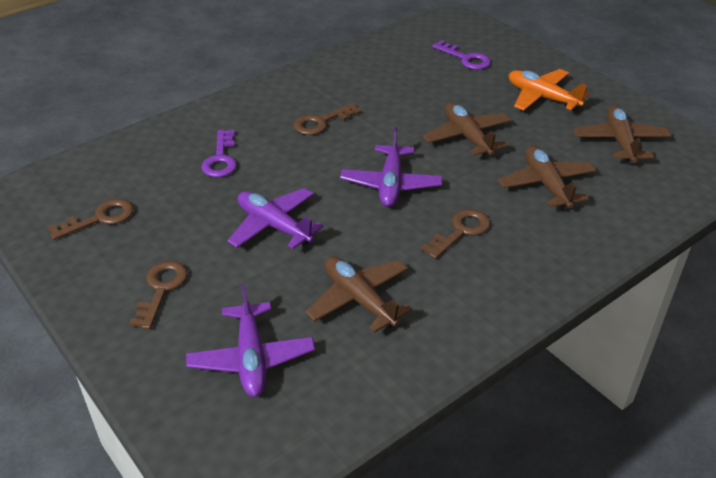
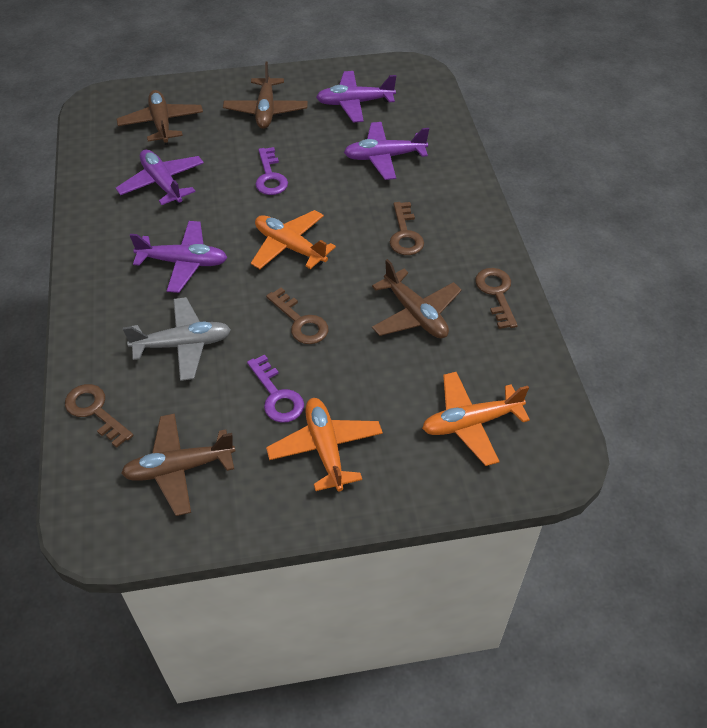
grey plane: none = 0 -> [123,297,231,381] = 1
orange plane: [509,69,589,111] = 1 -> [251,210,336,269] [266,398,383,491] [422,372,530,466] = 3
purple plane: [186,284,315,397] [227,188,324,249] [340,127,442,207] = 3 -> [116,150,204,205] [130,221,228,293] [316,71,396,123] [344,122,429,180] = 4

